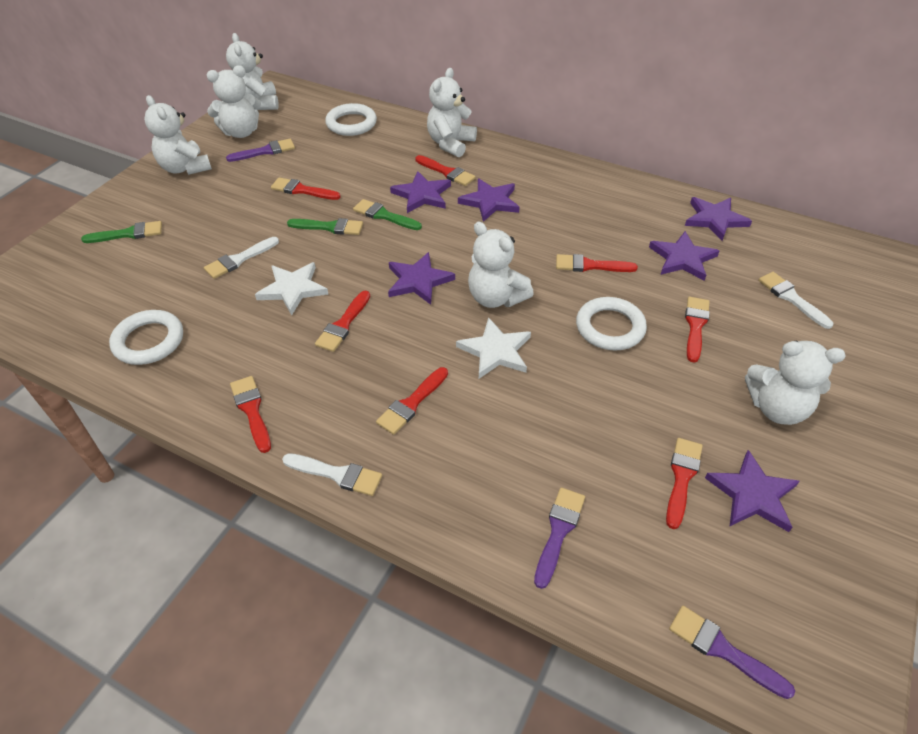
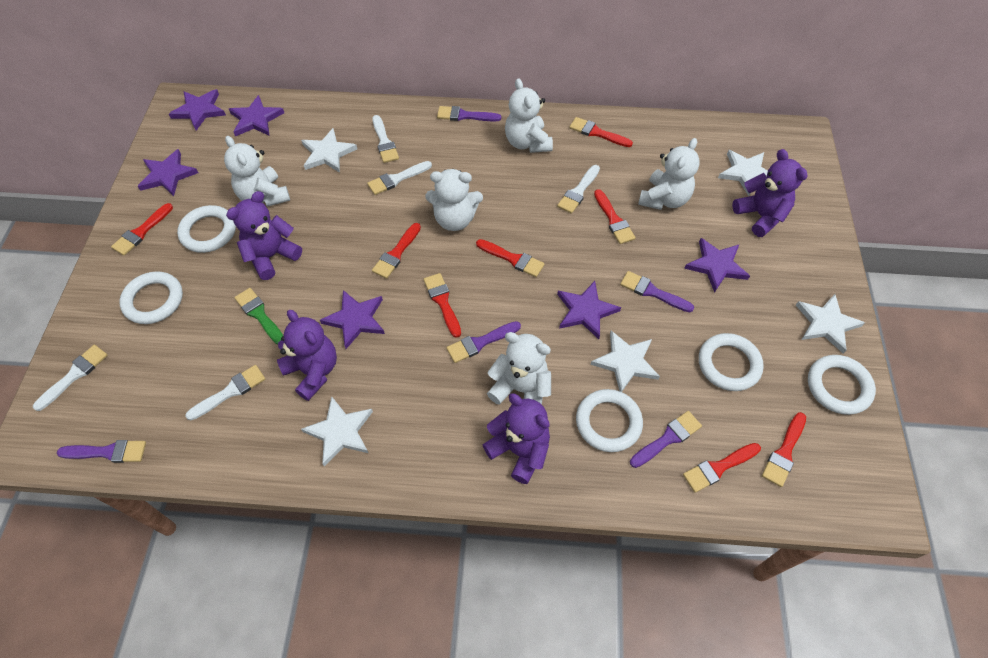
green brush: [81,221,162,243] [287,218,363,235] [353,199,422,230] = 3 -> [234,288,283,345] = 1
purple brush: [226,139,295,162] [534,488,585,589] [669,606,795,699] = 3 -> [57,440,146,463] [437,106,501,121] [446,321,521,363] [620,271,694,312] [630,411,702,468] = 5
purple teddy bear: none = 0 -> [226,191,302,280] [277,310,337,401] [482,393,550,484] [732,149,807,237] = 4
white brush: [204,237,279,279] [282,453,382,496] [758,272,833,329] = 3 -> [33,345,108,411] [185,365,265,420] [367,161,432,195] [372,115,399,163] [557,165,600,214] = 5
white ring: [109,310,183,365] [325,103,377,136] [576,297,647,351] = 3 -> [119,271,183,324] [177,205,236,253] [576,389,643,452] [699,333,764,391] [808,355,876,415] = 5
white star: [255,262,328,315] [456,317,531,378] = 2 -> [301,128,357,173] [301,396,373,466] [590,331,660,392] [718,150,768,196] [796,294,865,354] = 5
white teddy bear: [144,95,212,175] [207,65,261,138] [226,33,279,110] [427,68,477,157] [468,222,534,308] [745,340,846,425] = 6 -> [224,136,290,207] [426,169,483,231] [487,332,551,405] [505,78,553,153] [638,138,700,210] = 5

